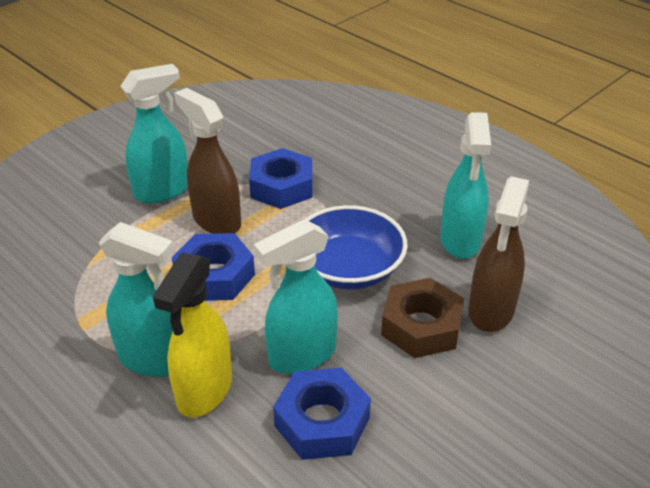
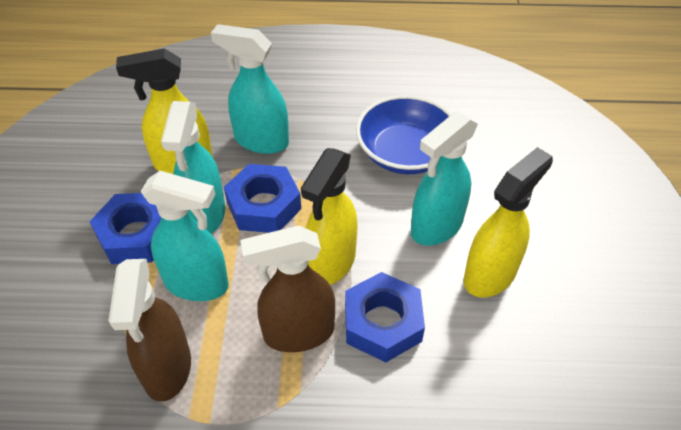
brown nut: [381,278,464,358] = 1 -> none = 0
yellow spray bottle: [153,253,232,418] = 1 -> [116,48,213,174] [301,148,358,285] [464,147,553,297] = 3

